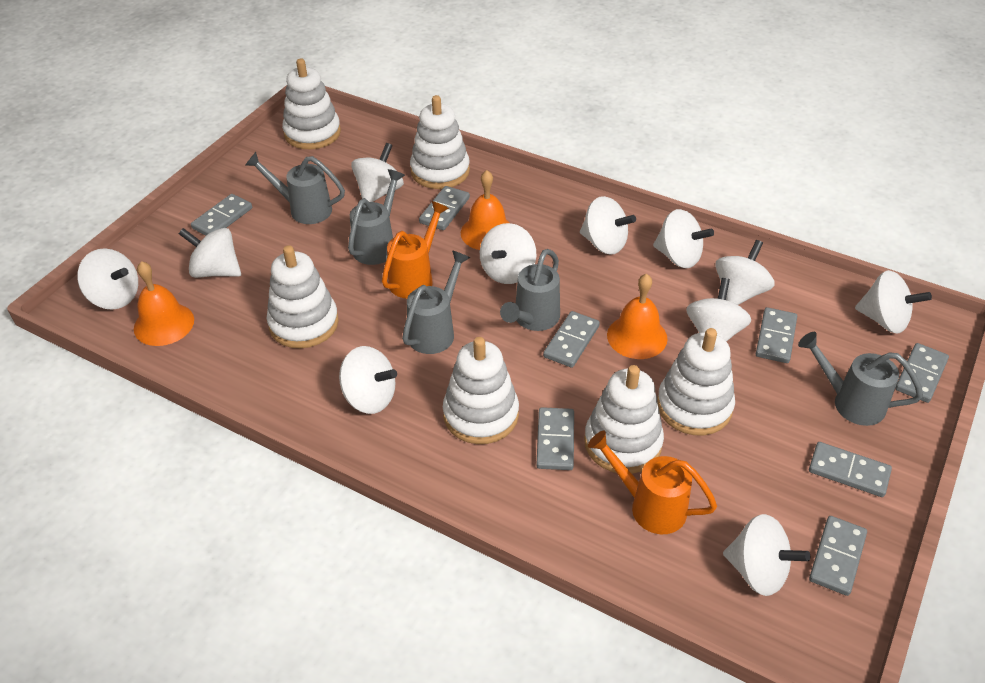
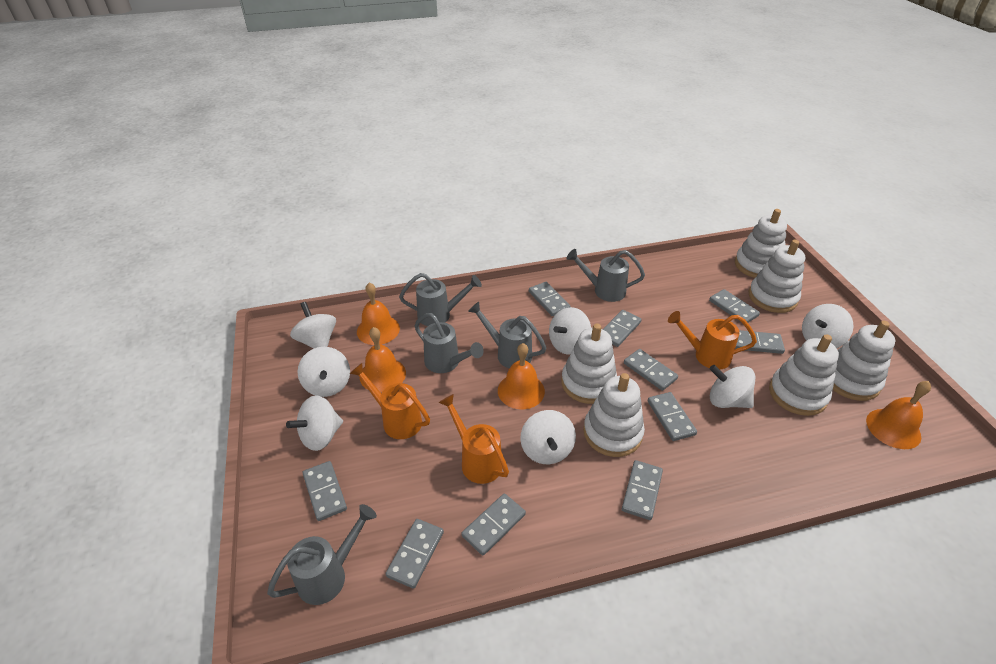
grey domino: [191,194,252,235] [419,186,470,230] [536,407,574,470] [543,311,600,368] [756,307,797,363] [809,442,892,497] [809,516,867,596] [895,343,949,403] = 8 -> [303,461,347,521] [386,519,444,589] [461,493,526,556] [529,282,571,316] [603,310,642,347] [622,460,663,520] [624,349,678,391] [648,392,697,441] [709,289,760,323] [735,330,785,354] = 10
orange bell: [134,261,194,346] [461,170,509,250] [607,274,668,359] = 3 -> [357,282,400,345] [360,327,406,393] [498,343,545,409] [866,381,931,449] = 4
orange watering can: [382,201,449,299] [588,431,717,534] = 2 -> [349,363,430,439] [439,394,509,484] [668,311,757,370] = 3
white spinning top: [77,248,138,310] [179,228,241,278] [339,346,397,414] [351,143,404,202] [480,223,536,284] [580,196,636,255] [653,209,714,268] [686,278,751,342] [715,240,775,305] [723,514,810,596] [855,270,932,334] = 11 -> [286,395,343,451] [290,302,336,349] [297,347,350,397] [520,410,576,464] [549,307,591,355] [710,365,756,408] [802,304,854,348] = 7

